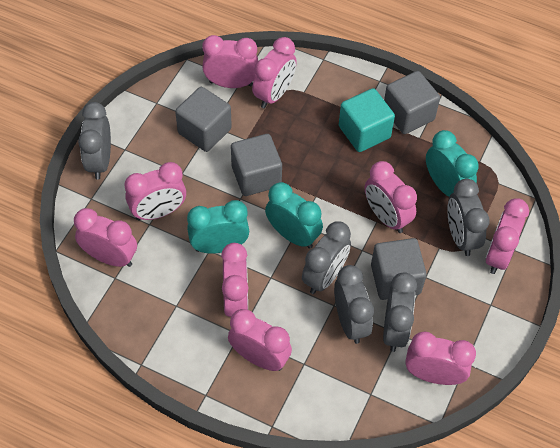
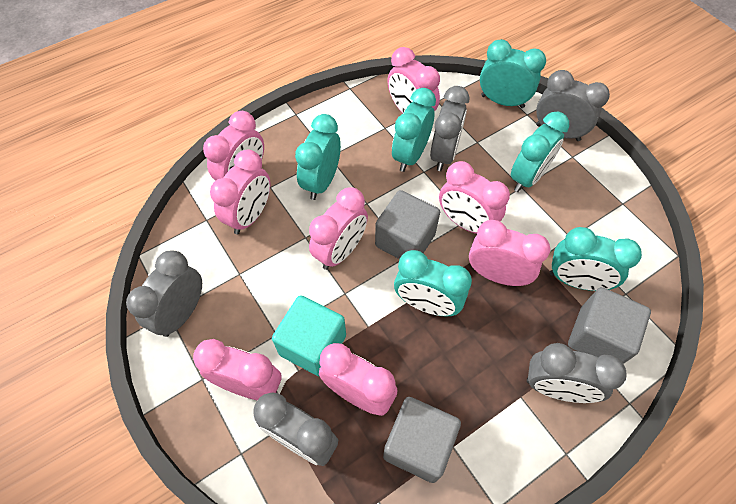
grey cube: [175,87,232,152] [231,134,282,196] [371,238,427,300] [384,71,440,134] = 4 -> [375,190,440,259] [383,397,461,483] [568,287,651,364] = 3
pink clock: [74,208,137,267] [124,162,186,220] [202,35,258,88] [221,243,248,317] [228,309,292,371] [252,37,297,109] [365,161,417,233] [405,331,476,385] [486,198,529,274] = 9 -> [193,339,282,400] [203,111,264,180] [210,150,270,234] [309,187,368,270] [319,343,397,416] [388,47,440,113] [439,161,510,234] [469,220,550,286] = 8
turquoise clock: [187,200,249,254] [265,182,323,249] [426,130,479,197] = 3 -> [295,114,341,200] [392,88,436,172] [394,250,472,316] [480,39,546,108] [511,112,569,192] [550,227,642,291] = 6

